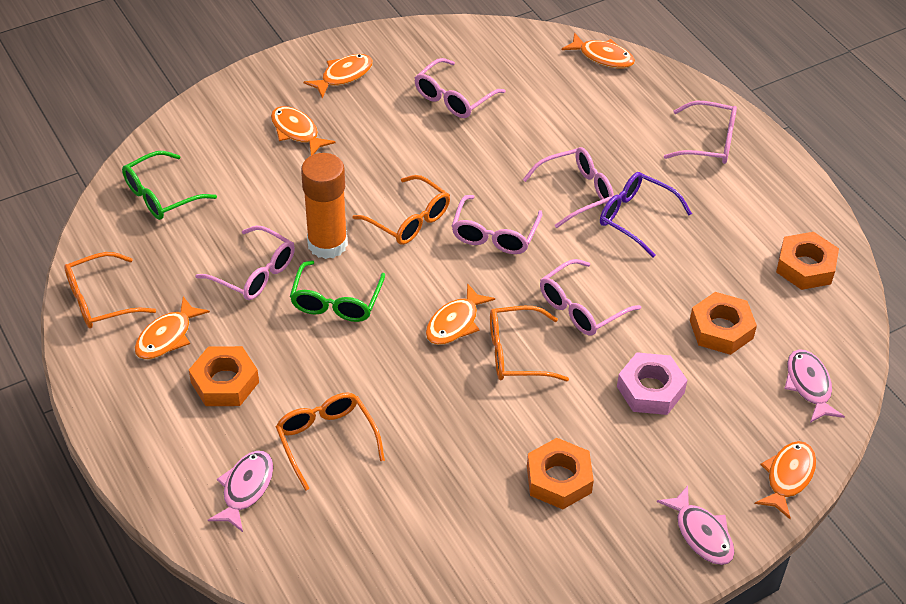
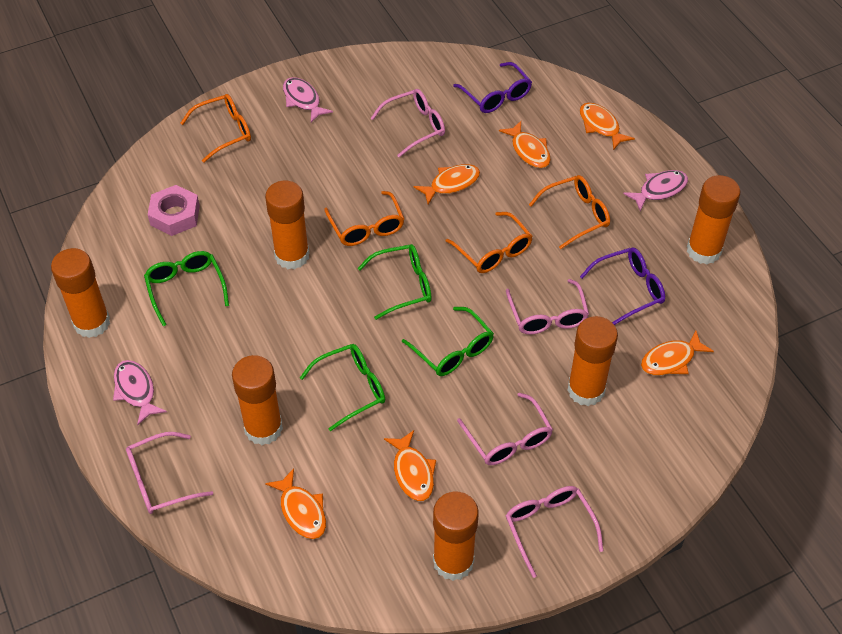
green glasses: [122,151,217,220] [290,260,385,322] = 2 -> [144,251,229,326] [300,344,385,431] [358,244,432,320] [402,307,494,376] = 4
orange glue stick: [301,153,348,259] = 1 -> [51,248,110,338] [232,355,283,445] [265,180,309,269] [433,491,479,581] [567,316,618,406] [687,175,740,264] = 6
orange nut: [189,346,259,406] [527,438,594,509] [690,292,757,355] [776,232,839,290] = 4 -> none = 0
pink glasses: [195,226,295,300] [414,58,506,118] [452,195,542,254] [523,147,614,228] [540,259,641,336] [664,101,737,164] = 6 -> [126,432,213,514] [371,89,445,157] [457,393,553,465] [506,279,589,335] [506,486,603,578] = 5
purple glasses: [600,172,692,257] = 1 -> [453,62,532,113] [580,247,665,325] = 2

